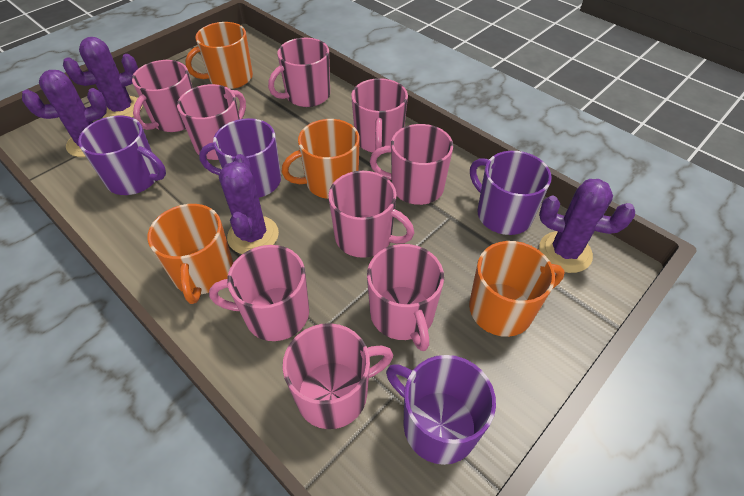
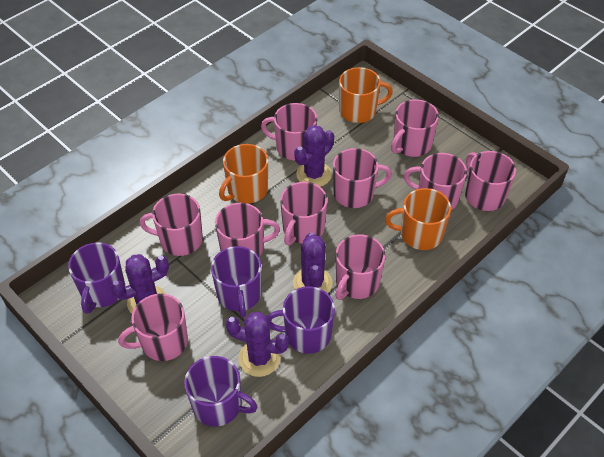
orange mug: [147,204,233,304] [185,22,253,89] [282,119,360,199] [469,241,565,337] = 4 -> [219,144,268,204] [339,67,393,123] [385,188,451,250] = 3
pink mug: [132,60,193,132] [177,84,246,160] [209,245,309,341] [268,38,330,107] [283,323,393,429] [328,171,414,258] [351,78,408,153] [367,244,444,351] [370,124,453,205] = 9 -> [118,294,188,361] [140,194,203,256] [215,203,280,257] [261,103,317,160] [280,182,327,245] [333,148,392,208] [335,234,385,300] [391,99,439,157] [404,153,467,210] [465,151,516,211] = 10

